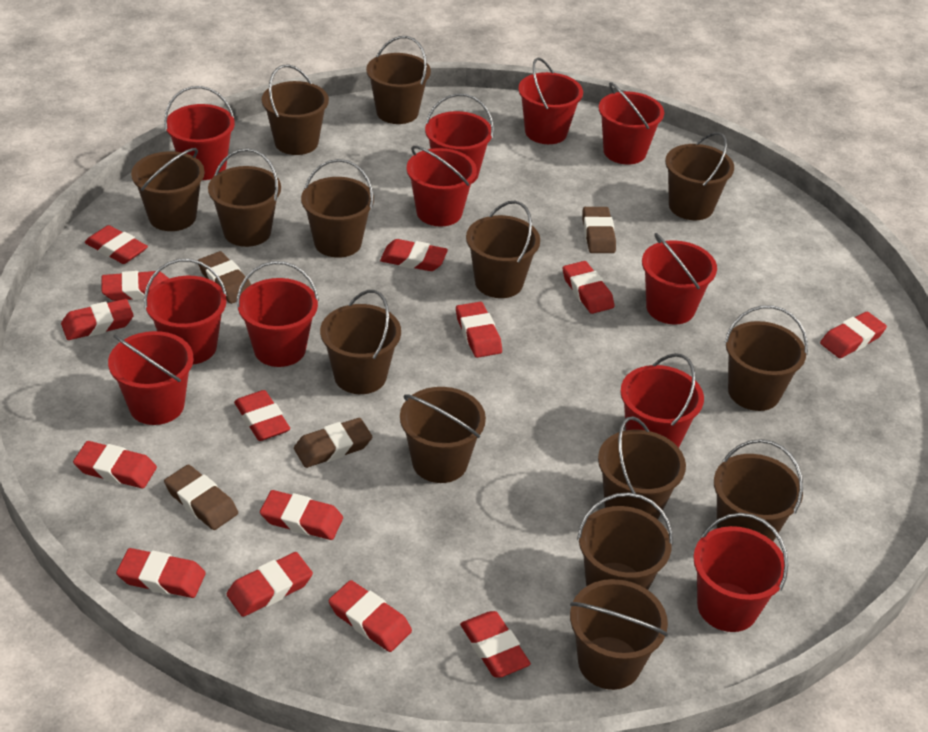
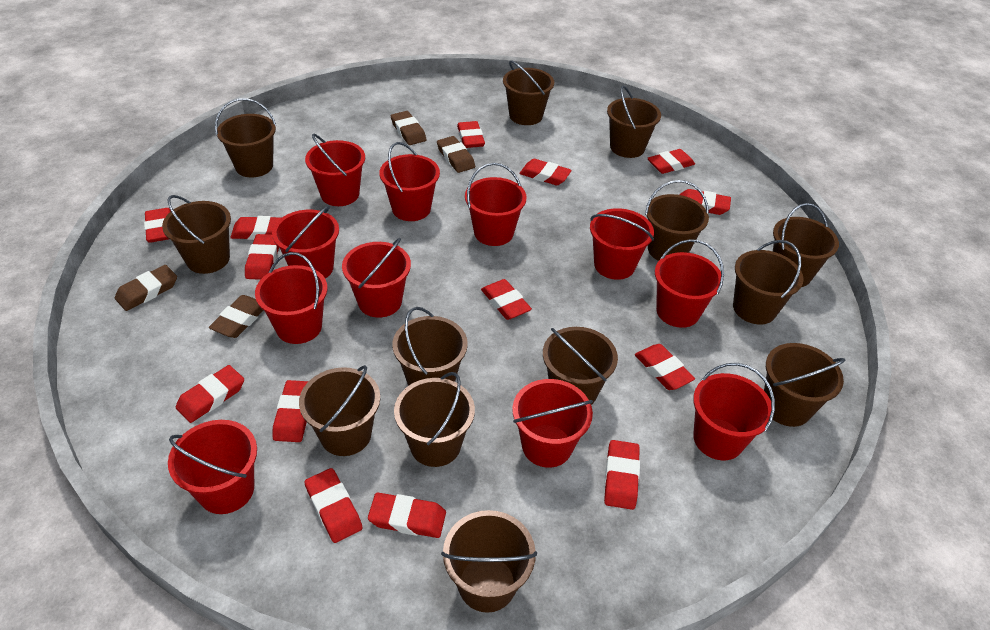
brown bucket: [131,148,204,231] [208,148,281,247] [262,64,329,155] [301,159,374,258] [320,290,401,394] [366,36,431,124] [400,387,486,483] [466,201,540,298] [570,579,668,690] [577,492,673,590] [598,416,686,520] [665,132,734,220] [714,439,803,541] [724,305,808,411] = 14 -> [162,195,231,274] [215,98,276,177] [299,365,380,456] [392,307,468,386] [394,372,475,467] [441,510,537,613] [503,60,554,125] [543,327,618,405] [607,86,661,158] [645,180,709,261] [733,240,804,324] [764,343,845,427] [773,203,839,287] = 13

